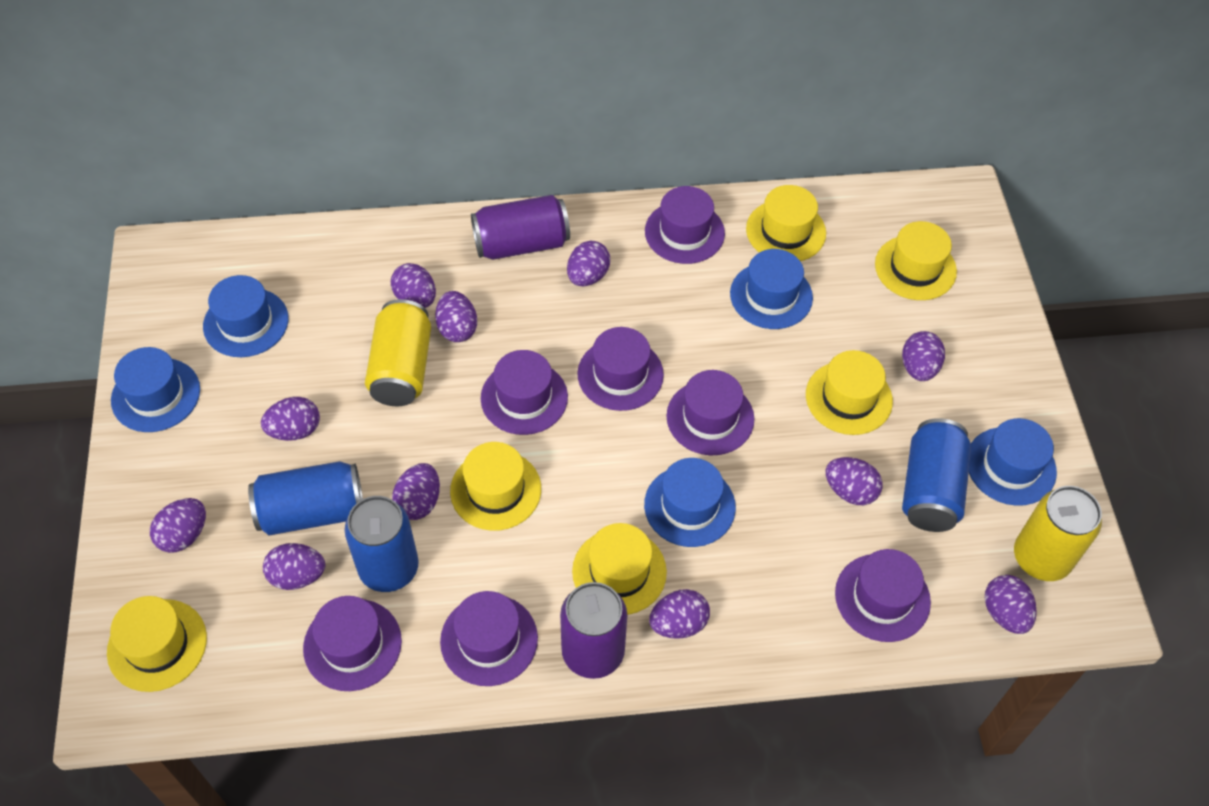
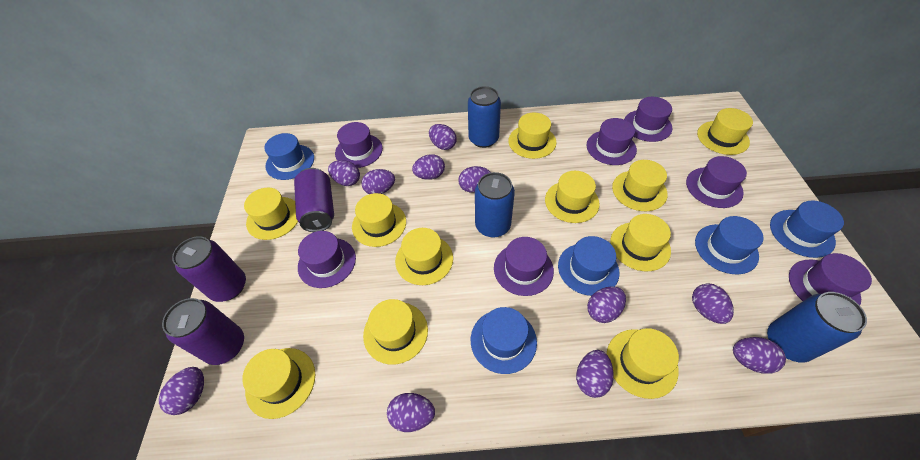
purple can: [471,195,570,260] [560,582,627,679] = 2 -> [162,298,244,365] [172,236,246,302] [294,168,334,232] = 3
yellow can: [365,299,431,406] [1014,486,1102,581] = 2 -> none = 0
yellow hat: [107,596,207,692] [450,442,541,531] [572,523,667,615] [746,185,826,261] [806,350,893,435] [875,221,957,300] = 6 -> [242,348,315,419] [244,188,298,240] [352,193,406,247] [363,299,428,365] [395,228,453,285] [508,113,557,159] [545,171,600,223] [607,328,679,399] [610,214,671,271] [612,160,667,211] [697,108,753,155] = 11

